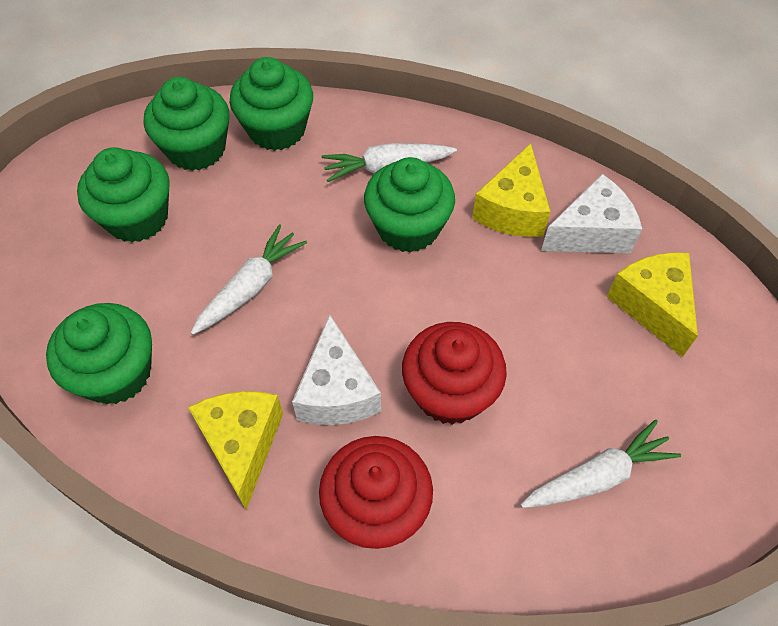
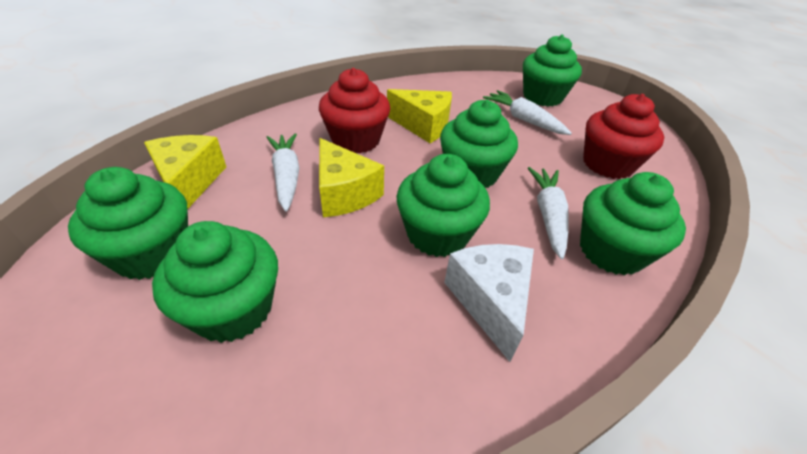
green cupcake: [46,303,152,404] [77,147,170,242] [144,77,229,171] [230,57,313,151] [364,157,455,252] = 5 -> [68,167,188,280] [152,221,278,343] [396,154,490,257] [440,100,518,188] [523,34,582,106] [580,172,686,275] = 6
white cheese: [292,314,381,425] [541,174,642,253] = 2 -> [444,244,534,362] = 1

